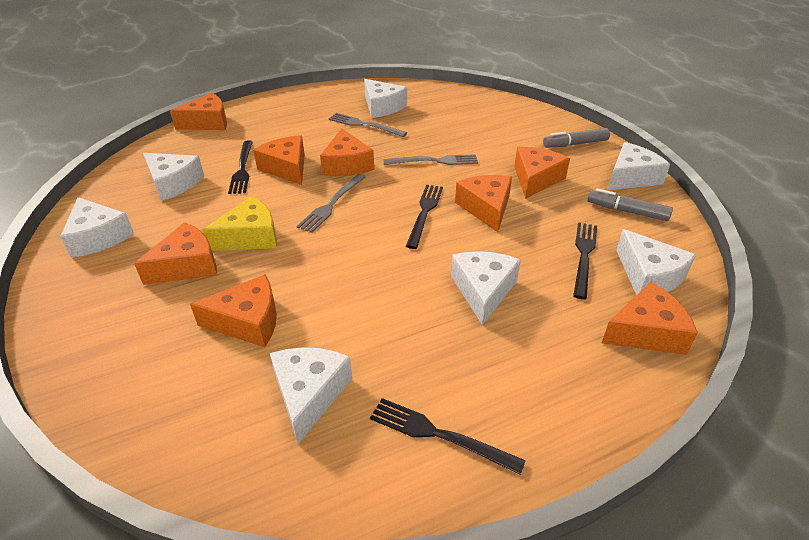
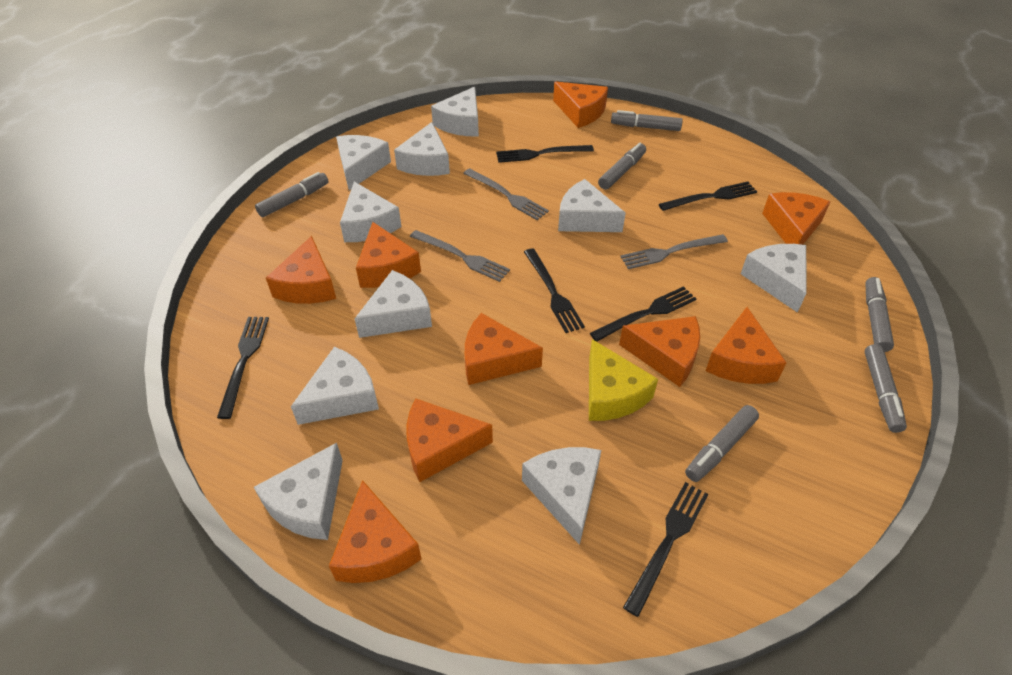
black fork: [228,140,253,194] [370,398,526,475] [406,185,443,249] [573,223,597,299] = 4 -> [217,317,269,419] [496,145,594,163] [524,248,585,333] [590,286,696,342] [623,482,708,617] [659,182,757,211] = 6
grey marker: [543,128,610,148] [587,188,673,221] = 2 -> [255,172,329,217] [598,143,646,190] [611,110,683,131] [685,405,759,482] [864,344,907,433] [865,277,894,352] = 6
orange cheese: [134,222,217,285] [170,93,227,130] [190,274,277,347] [253,135,305,185] [320,128,374,176] [455,175,512,232] [514,147,570,199] [602,282,698,355] = 8 -> [266,236,336,304] [329,480,422,583] [356,222,421,288] [407,398,493,482] [465,313,543,385] [553,82,608,128] [619,316,700,387] [706,307,787,384] [762,192,830,245] = 9
white cheese: [60,197,134,258] [143,153,204,201] [270,347,352,444] [364,79,407,118] [451,251,521,326] [608,142,670,190] [616,229,696,295] = 7 -> [254,443,343,540] [291,347,379,425] [336,135,391,190] [340,182,402,242] [355,270,432,338] [394,122,450,176] [431,87,479,136] [522,447,601,545] [558,179,626,232] [741,244,807,313] = 10

